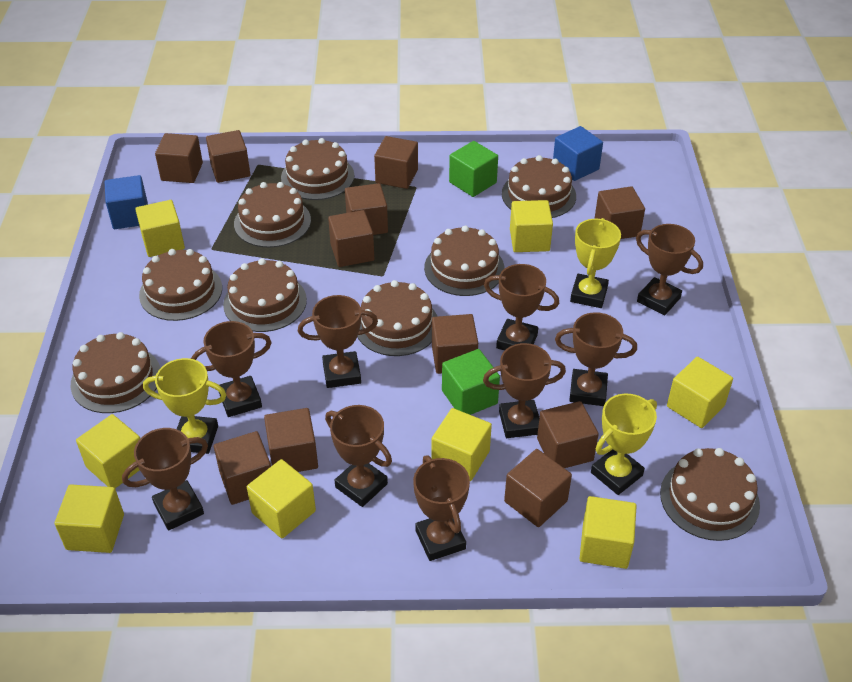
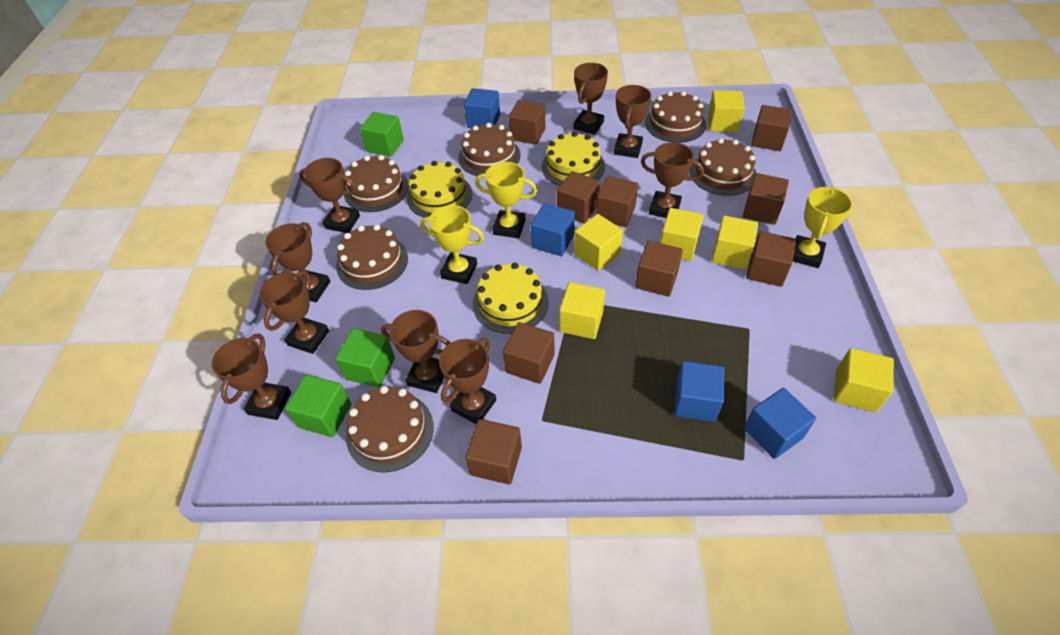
blue cube: [105,175,148,229] [553,126,603,181] = 2 -> [464,88,500,128] [531,203,575,256] [674,361,724,422] [744,388,816,459] = 4
brown cake: [71,332,160,413] [139,249,222,321] [223,258,307,332] [234,182,311,248] [281,138,354,200] [357,280,438,356] [424,225,504,296] [502,155,576,218] [660,448,760,541] = 9 -> [336,224,408,290] [344,155,409,212] [346,386,434,472] [458,123,521,176] [645,91,706,143] [690,138,756,196] = 6
brown cube: [155,133,203,183] [206,130,250,183] [214,431,271,505] [264,408,318,472] [328,210,374,267] [345,183,388,235] [374,136,418,189] [432,314,478,374] [504,449,572,527] [537,401,599,468] [595,186,645,239] = 11 -> [465,419,522,485] [503,322,555,384] [509,100,546,145] [557,171,600,223] [596,176,638,227] [635,241,683,297] [743,173,789,225] [746,231,796,287] [751,105,792,151] = 9
green cube: [442,349,500,415] [449,141,498,197] = 2 -> [285,374,351,437] [335,328,395,388] [360,112,404,157] = 3
yellow cake: none = 0 -> [407,161,472,217] [473,263,549,334] [541,132,605,186] = 3
yellow cube: [54,485,124,553] [76,414,140,488] [135,200,185,257] [247,459,316,538] [431,408,492,481] [510,200,553,252] [579,496,637,569] [667,357,733,428] = 8 -> [559,282,605,339] [574,214,623,271] [660,208,704,261] [708,90,745,132] [711,215,758,269] [834,348,894,412] = 6

